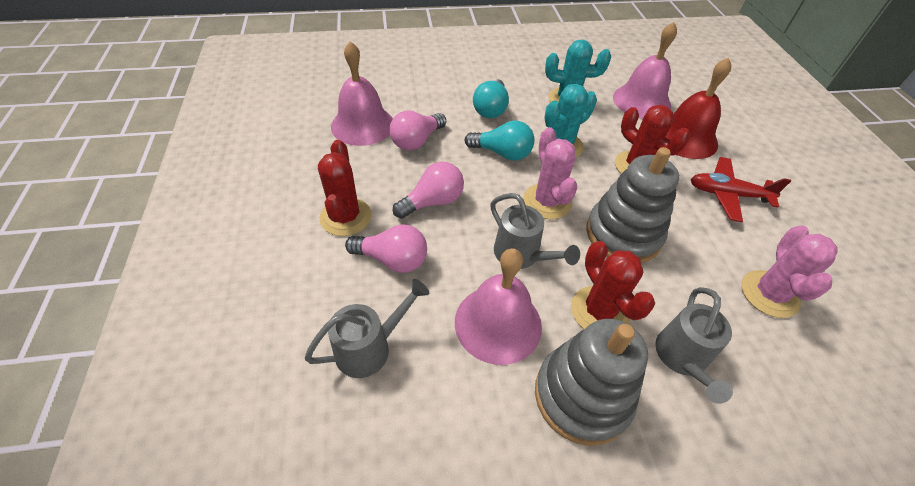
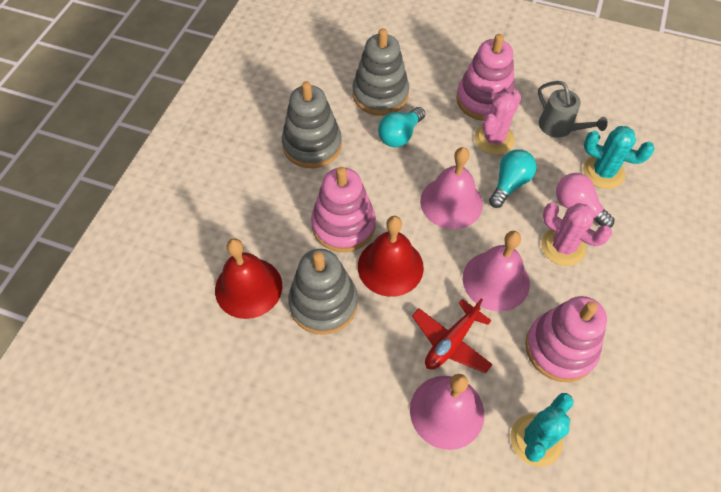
grey stacking toy: [535,319,648,446] [586,147,679,263] = 2 -> [282,81,342,168] [288,249,358,335] [352,28,409,116] = 3
grey watering can: [304,279,429,378] [490,193,580,269] [655,287,733,404] = 3 -> [538,81,608,138] = 1
pink light bulb: [345,224,427,273] [389,111,446,150] [393,162,464,219] = 3 -> [556,173,615,228] = 1
pink stacking toy: none = 0 -> [311,167,376,252] [456,34,515,121] [525,296,607,382] = 3
red bell: [666,57,731,159] = 1 -> [215,238,282,319] [358,216,424,297] = 2
red cactus: [318,140,372,236] [571,241,655,329] [615,105,690,174] = 3 -> none = 0

